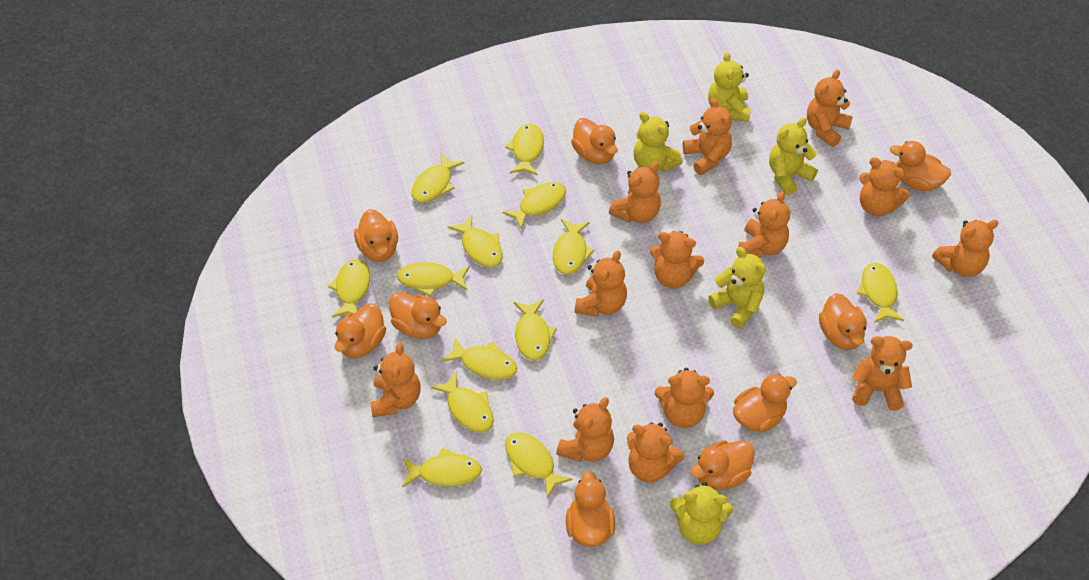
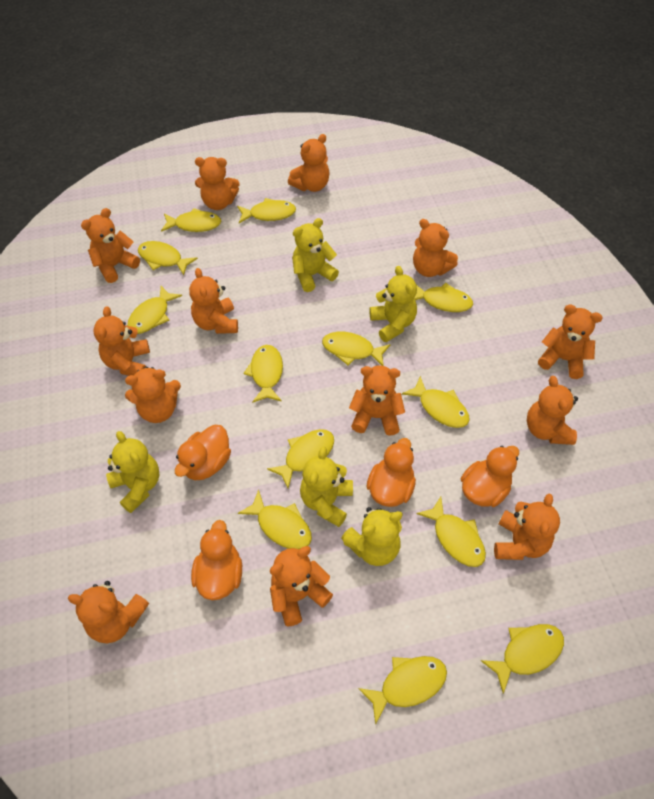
orange duck: [335,304,386,358] [354,209,398,262] [389,292,447,339] [566,471,615,547] [571,118,618,164] [690,440,755,490] [733,374,797,433] [819,293,867,350] [890,141,951,191] = 9 -> [175,425,231,480] [191,520,242,600] [366,438,416,507] [461,446,519,507] = 4

